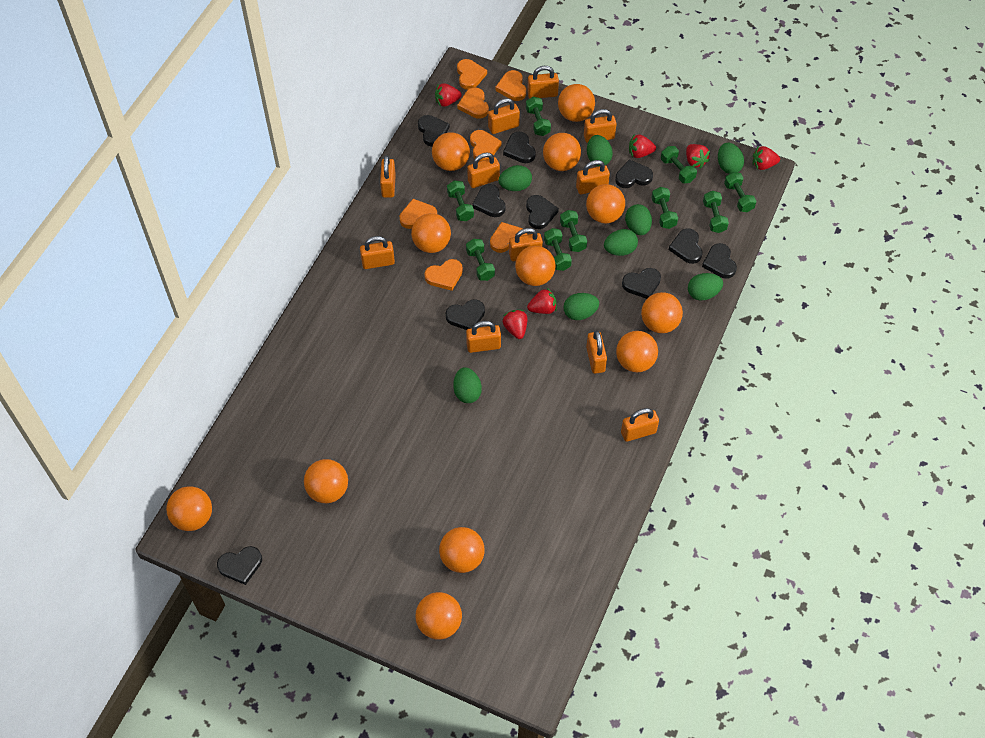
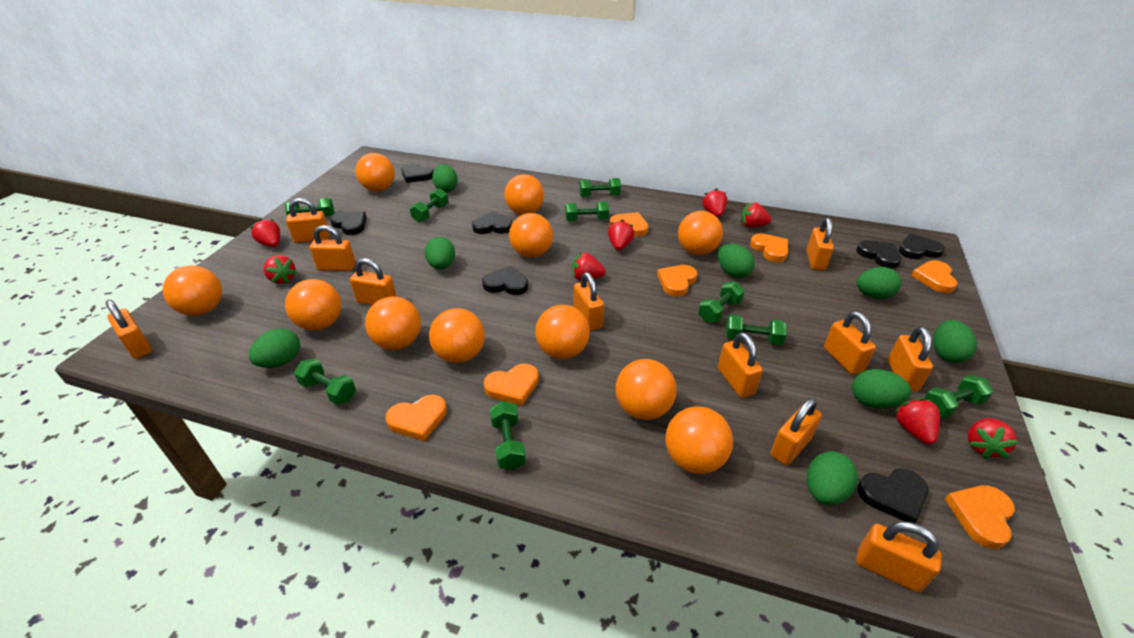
black heart: [217,546,262,585] [418,115,450,147] [445,299,485,330] [472,184,506,217] [503,132,536,163] [526,195,559,229] [615,159,653,188] [622,268,661,299] [669,228,702,264] [702,243,737,279] = 10 -> [330,211,367,235] [401,163,434,183] [472,211,513,234] [482,266,528,295] [856,240,902,269] [858,468,928,523] [899,234,945,259] = 7
orange ball: [166,486,212,531] [304,459,348,503] [411,213,451,253] [415,592,462,640] [432,132,470,171] [439,527,485,573] [515,246,556,286] [543,133,581,171] [558,84,595,122] [586,184,625,223] [616,331,658,372] [641,292,683,333] = 12 -> [163,266,222,316] [285,279,341,330] [355,153,395,192] [365,296,421,350] [429,308,485,363] [504,174,544,215] [509,213,553,258] [535,305,590,359] [616,359,677,420] [665,406,733,474] [678,211,723,255] = 11
red strawberry: [435,83,462,107] [502,310,527,339] [527,288,557,314] [629,134,656,158] [686,144,710,168] [753,146,780,170] = 6 -> [250,219,280,247] [264,255,297,284] [572,252,606,281] [608,220,634,250] [702,188,728,217] [741,202,772,228] [894,398,940,444] [968,418,1019,459] = 8

